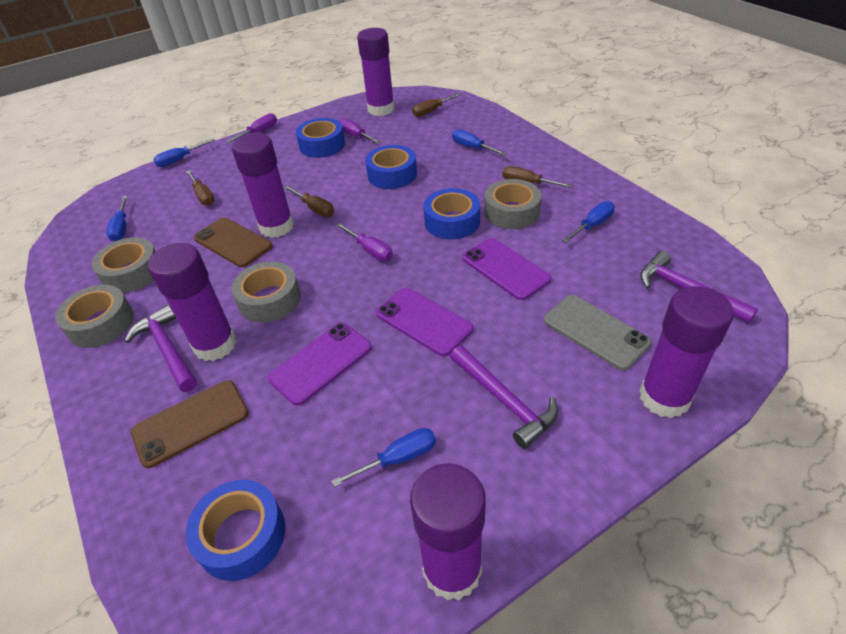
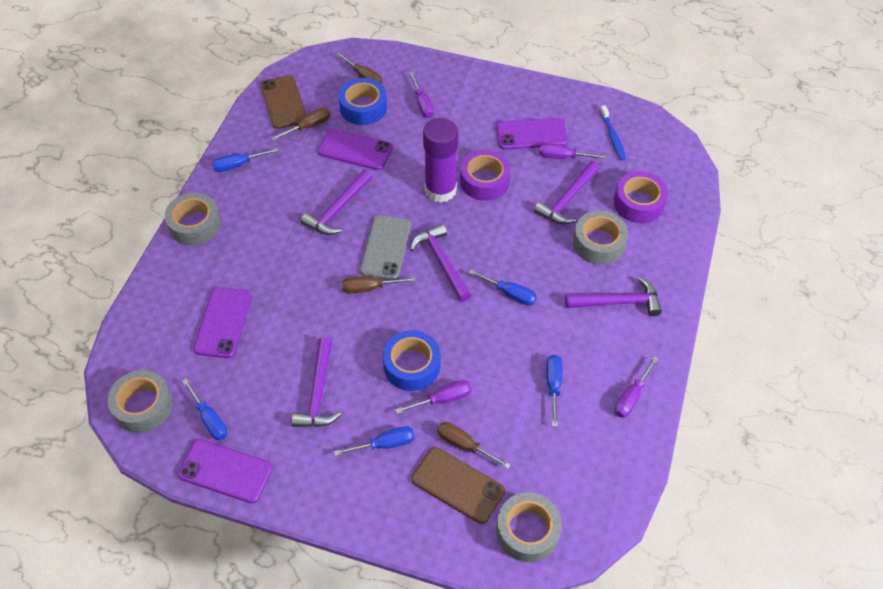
blue tape: [186,480,286,581] [296,118,345,158] [365,145,417,189] [423,188,480,239] = 4 -> [338,78,387,125] [383,330,440,391] = 2
blue toothbrush: none = 0 -> [600,105,626,161] = 1
purple glue stick: [148,243,237,361] [232,133,294,238] [357,28,395,116] [410,463,486,601] [639,286,734,418] = 5 -> [423,118,458,203] = 1
purple hammer: [125,305,197,392] [450,346,558,449] [640,251,758,323] = 3 -> [292,337,341,427] [301,170,372,235] [410,224,471,302] [534,161,600,224] [565,277,662,316] = 5
purple phone: [268,323,372,405] [376,288,473,356] [462,238,552,300] = 3 -> [178,439,273,503] [194,287,252,358] [318,129,393,170] [496,118,568,150] = 4
purple screwdriver: [226,113,277,143] [336,223,393,261] [339,118,382,144] = 3 -> [395,380,471,414] [409,72,434,118] [539,143,606,159] [615,356,658,418] = 4
purple tape: none = 0 -> [460,150,511,201] [614,171,668,223] = 2

